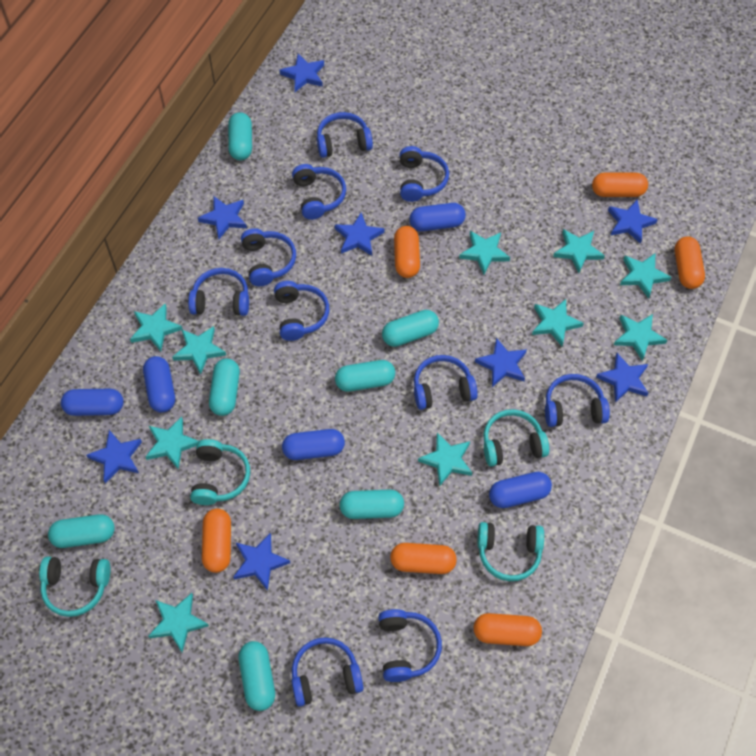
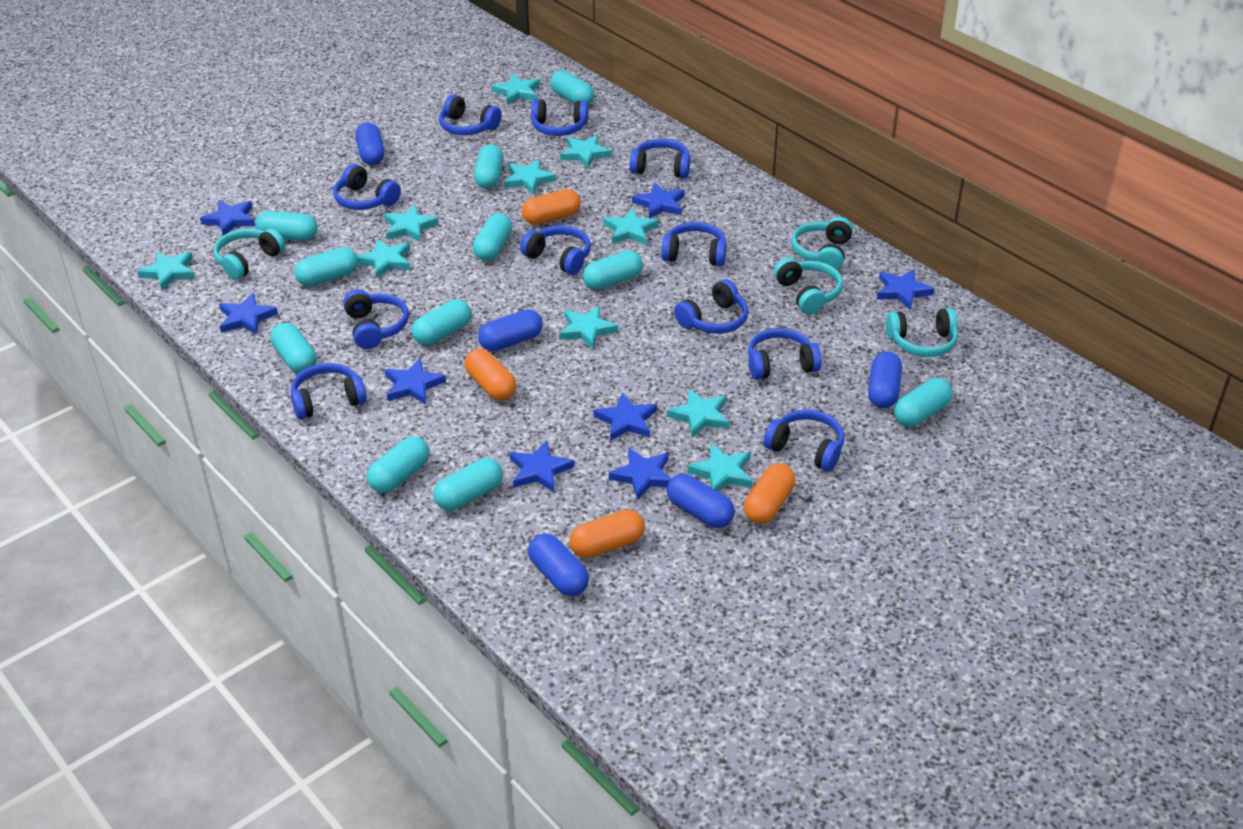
blue headphones: [188,268,249,316] [241,228,296,286] [274,281,329,341] [292,164,346,220] [292,637,364,707] [317,112,373,158] [378,609,442,682] [400,146,449,202] [414,355,478,410] [545,374,610,427] = 10 -> [291,363,367,419] [333,164,401,210] [343,289,409,349] [439,95,501,135] [520,225,591,275] [531,99,589,136] [630,139,690,178] [661,222,727,266] [674,279,748,334] [748,328,822,380] [764,409,844,471] = 11
orange capsule: [202,509,231,573] [390,543,457,574] [394,226,420,278] [474,613,542,646] [592,173,648,197] [675,236,705,289] = 6 -> [464,349,516,400] [522,189,581,225] [569,510,645,558] [744,463,796,524] = 4
turquoise capsule: [48,514,115,548] [209,359,240,416] [228,112,252,160] [239,641,275,711] [335,360,395,392] [339,489,404,519] [382,310,439,347] = 7 -> [255,211,318,241] [270,323,317,374] [294,247,358,286] [367,436,429,493] [411,299,471,345] [433,458,503,511] [473,213,512,261] [474,144,504,189] [550,70,595,105] [583,250,643,290] [894,378,953,427] = 11

